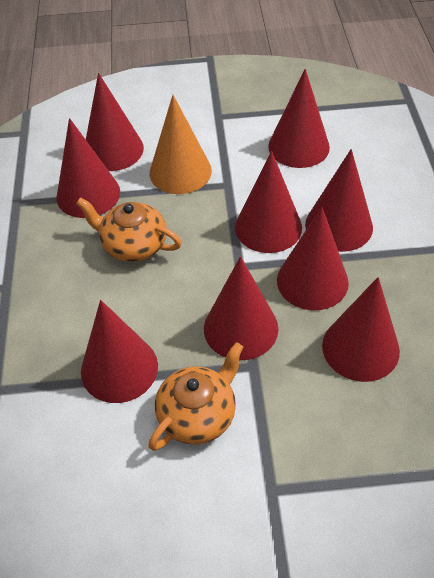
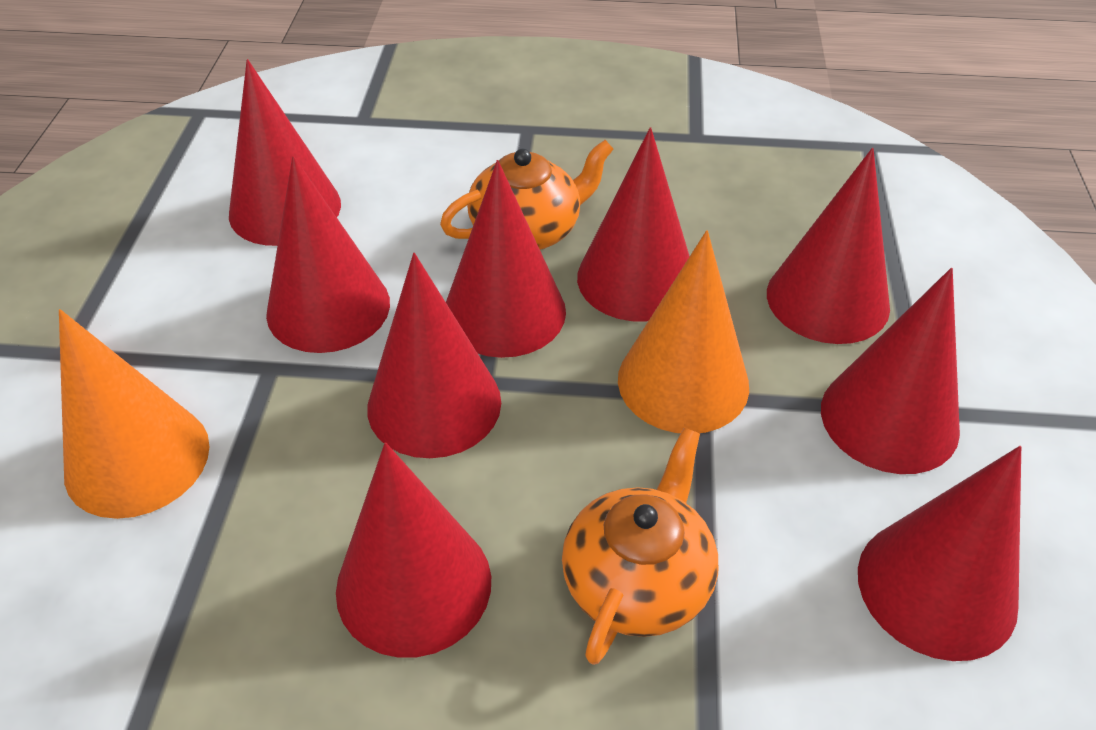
orange cone: [149,95,212,194] = 1 -> [59,309,210,519] [618,230,749,433] = 2

